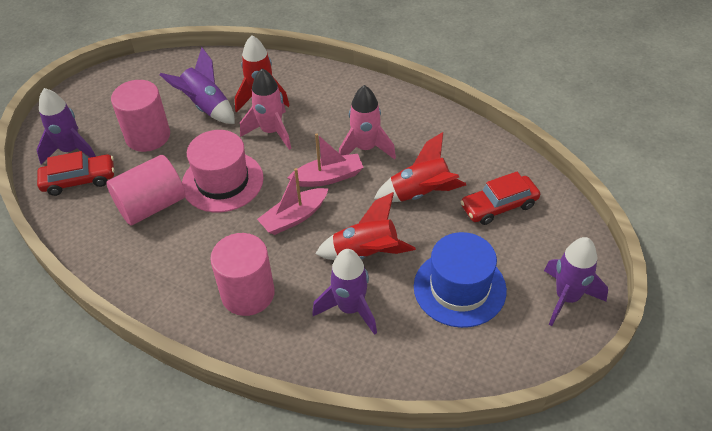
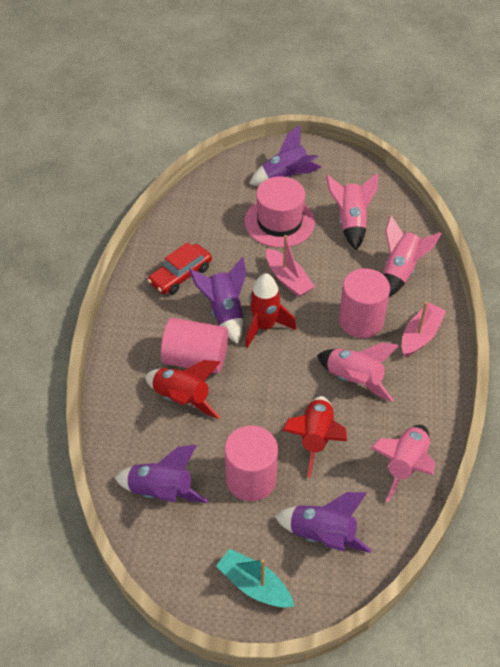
blue hat: [414,232,507,328] = 1 -> none = 0
pink rocket: [240,69,291,150] [339,85,396,160] = 2 -> [317,343,399,402] [326,173,378,250] [371,425,436,502] [383,215,442,297] = 4
red car: [37,151,115,196] [460,172,540,225] = 2 -> [148,242,212,294] = 1
turquoise boat: none = 0 -> [216,549,294,608] = 1

